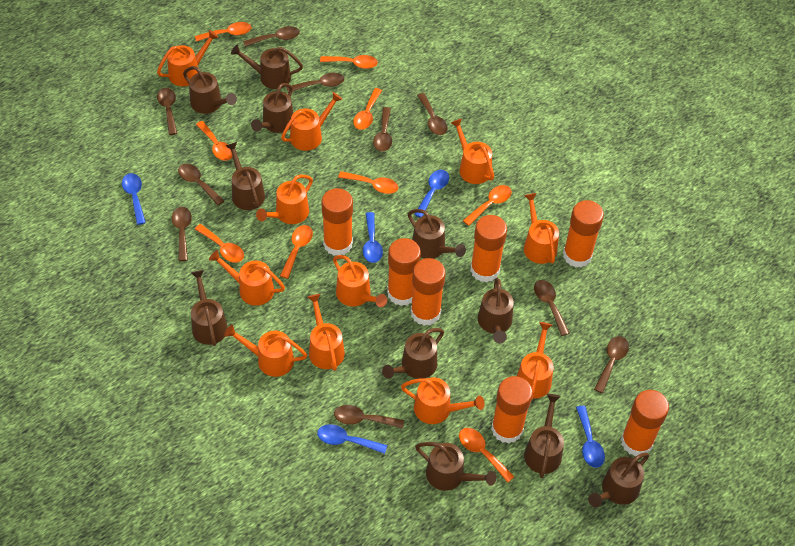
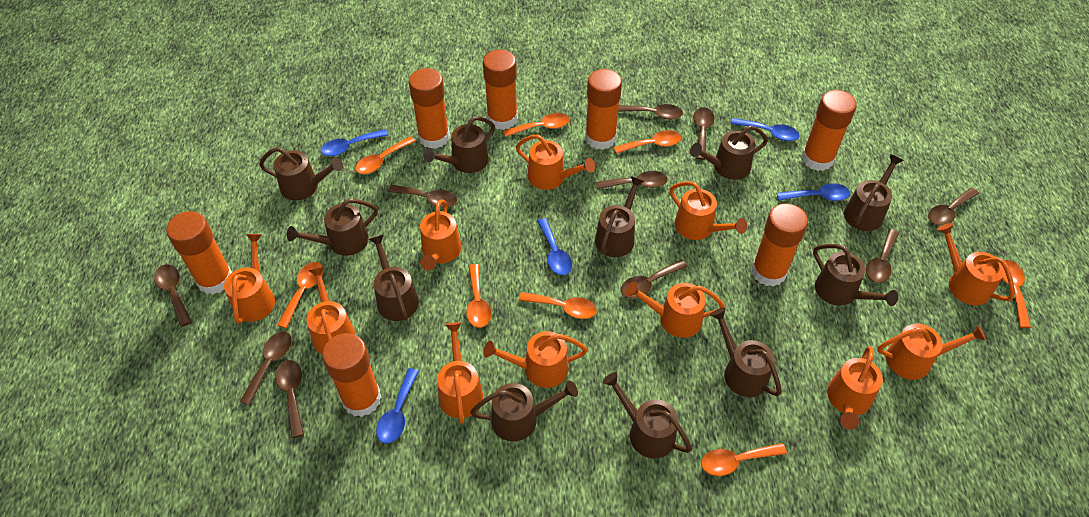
orange spoon: [195,22,251,42] [195,224,244,263] [196,121,233,161] [280,225,313,279] [320,55,378,69] [338,171,398,194] [353,88,382,130] [459,428,515,483] [463,185,512,226] = 9 -> [277,262,323,328] [355,137,416,174] [466,264,491,328] [503,113,569,137] [519,292,597,319] [614,130,681,154] [701,443,787,476] [1002,260,1031,328] = 8

